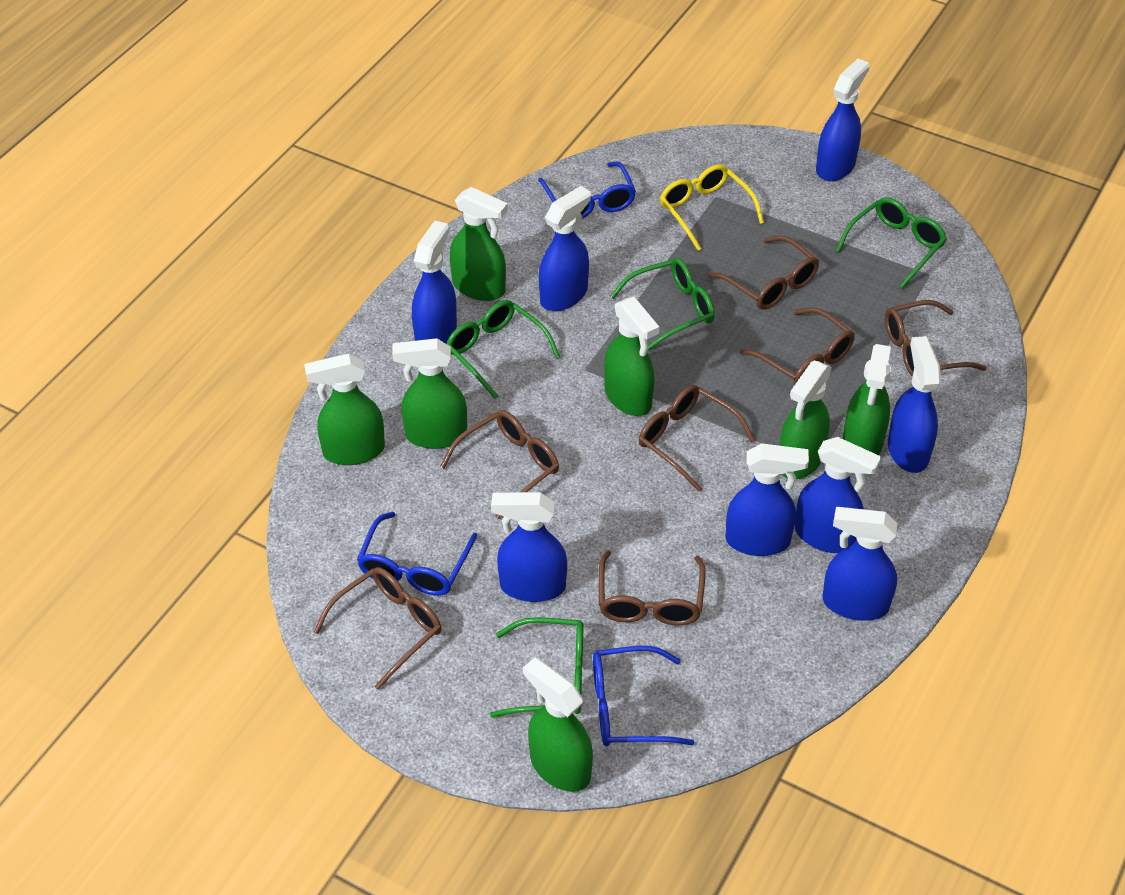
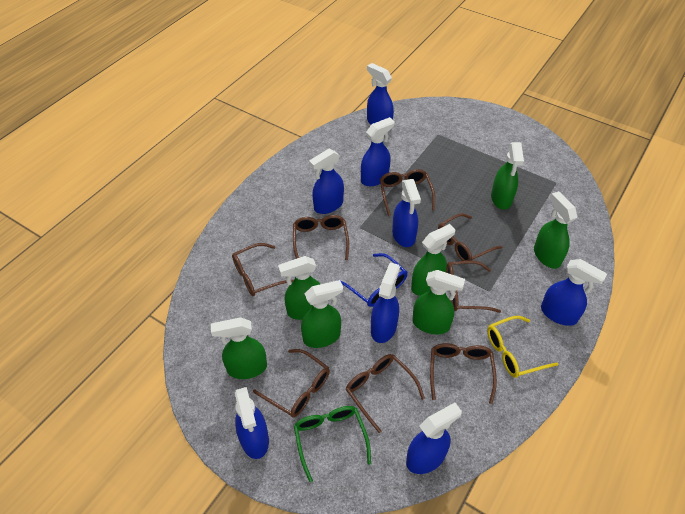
blue glasses: [357,512,477,596] [538,162,636,219] [593,646,694,746] = 3 -> [337,253,407,307] = 1
brown glasses: [314,567,441,690] [440,410,559,519] [599,550,706,626] [639,385,755,492] [708,236,819,310] [740,308,855,385] [885,300,986,377] = 7 -> [232,243,294,296] [253,349,330,417] [293,215,349,260] [346,354,425,433] [380,169,435,216] [430,343,497,404] [438,213,502,261] [446,261,501,313] = 8
green glasses: [447,300,560,399] [490,617,584,718] [611,258,715,351] [836,197,947,289] = 4 -> [294,406,371,482] = 1

